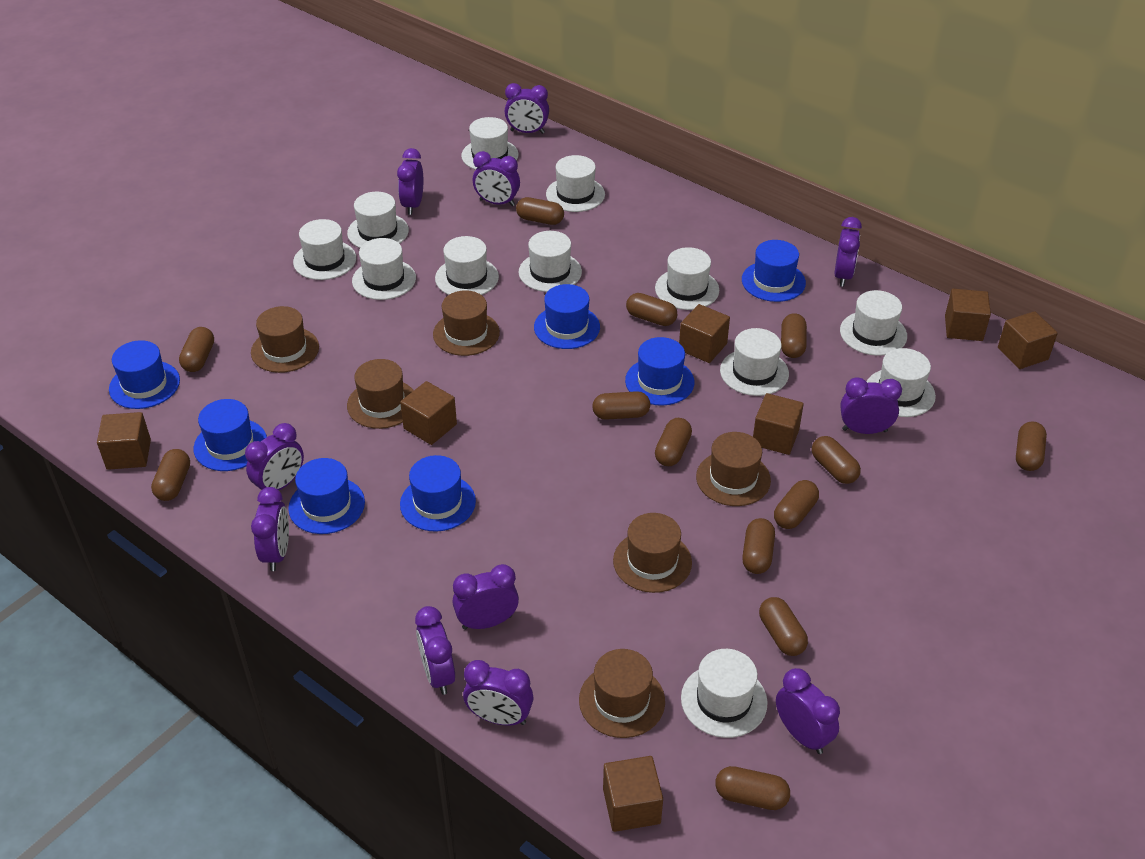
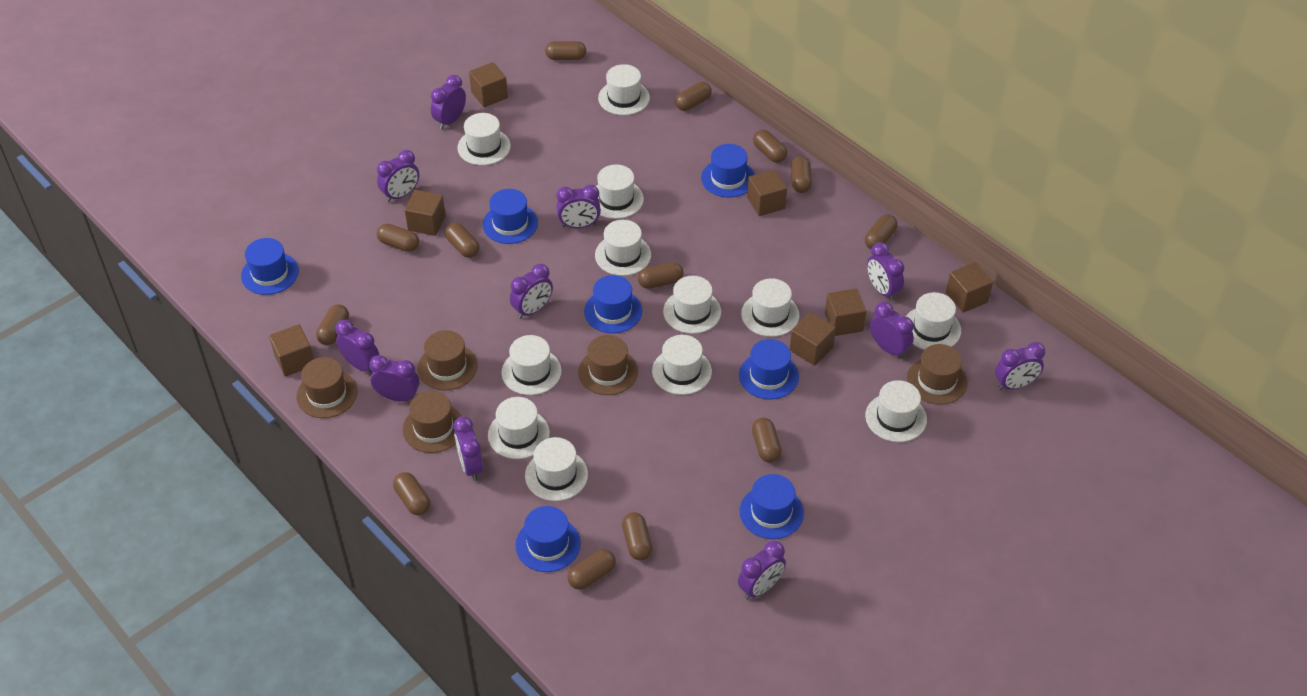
brown hat: [251,306,319,373] [347,359,414,429] [433,290,500,356] [579,649,665,738] [613,513,692,593] [696,432,771,506] = 6 -> [296,357,358,418] [403,391,462,453] [418,330,477,390] [578,335,638,395] [907,344,968,405] = 5

